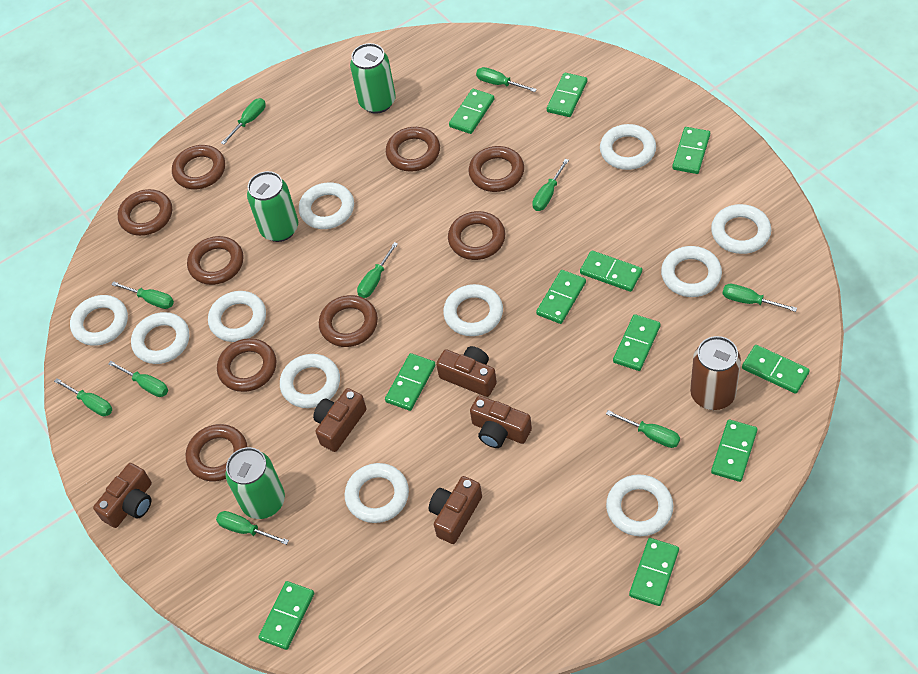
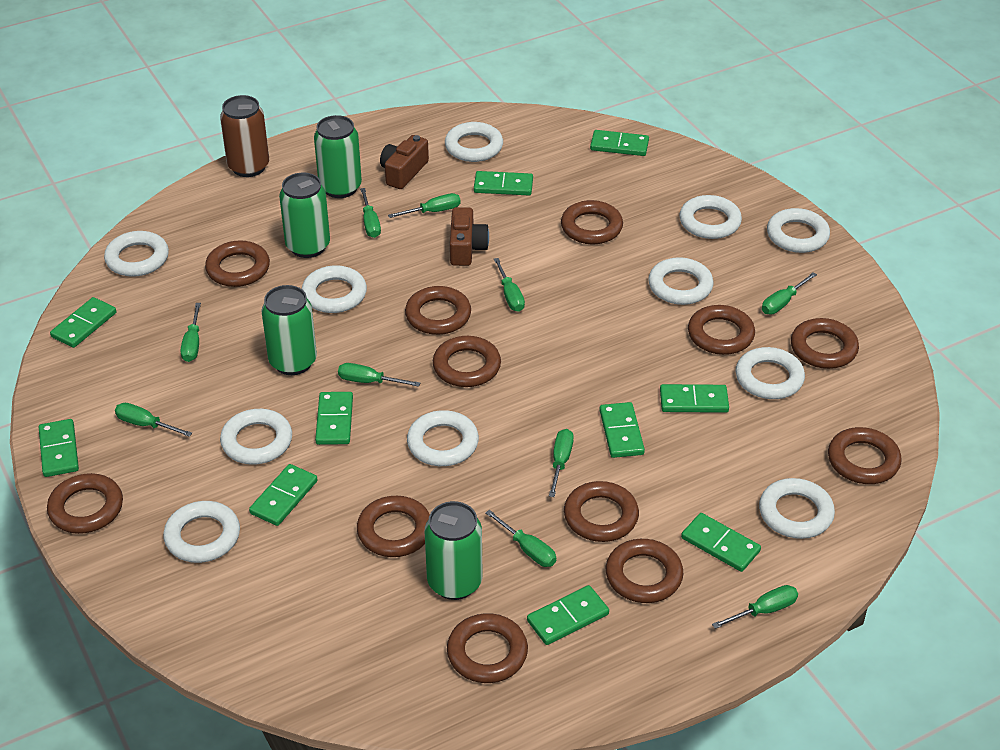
brown camera: [93,463,152,528] [313,388,367,452] [429,476,482,544] [436,346,497,397] [470,396,532,448] = 5 -> [380,135,429,189] [450,207,489,266] = 2
brown ring: [118,189,172,236] [172,145,225,189] [186,424,247,481] [187,236,243,285] [217,338,276,392] [319,295,378,347] [386,127,440,172] [448,211,505,260] [469,146,524,192] = 9 -> [47,473,123,534] [205,240,270,287] [357,496,430,557] [405,286,471,335] [433,336,501,387] [447,613,528,683] [561,200,623,244] [564,481,639,542] [606,539,683,603] [688,305,755,355] [791,318,859,369] [828,427,901,484] = 12
green can: [225,447,285,519] [247,171,298,242] [350,43,396,114] = 3 -> [262,285,317,375] [279,173,330,258] [314,115,362,198] [425,501,482,600] = 4
green domino: [258,581,314,650] [385,353,436,411] [449,89,494,134] [536,270,586,324] [547,73,587,117] [580,250,642,292] [613,314,661,371] [629,538,679,606] [672,127,710,174] [711,420,758,482] [742,345,810,394] = 11 -> [39,419,79,477] [50,297,116,348] [249,464,317,526] [315,392,353,445] [474,171,533,195] [527,585,609,645] [590,130,649,156] [600,402,645,458] [660,384,729,413] [681,513,761,572] = 10

